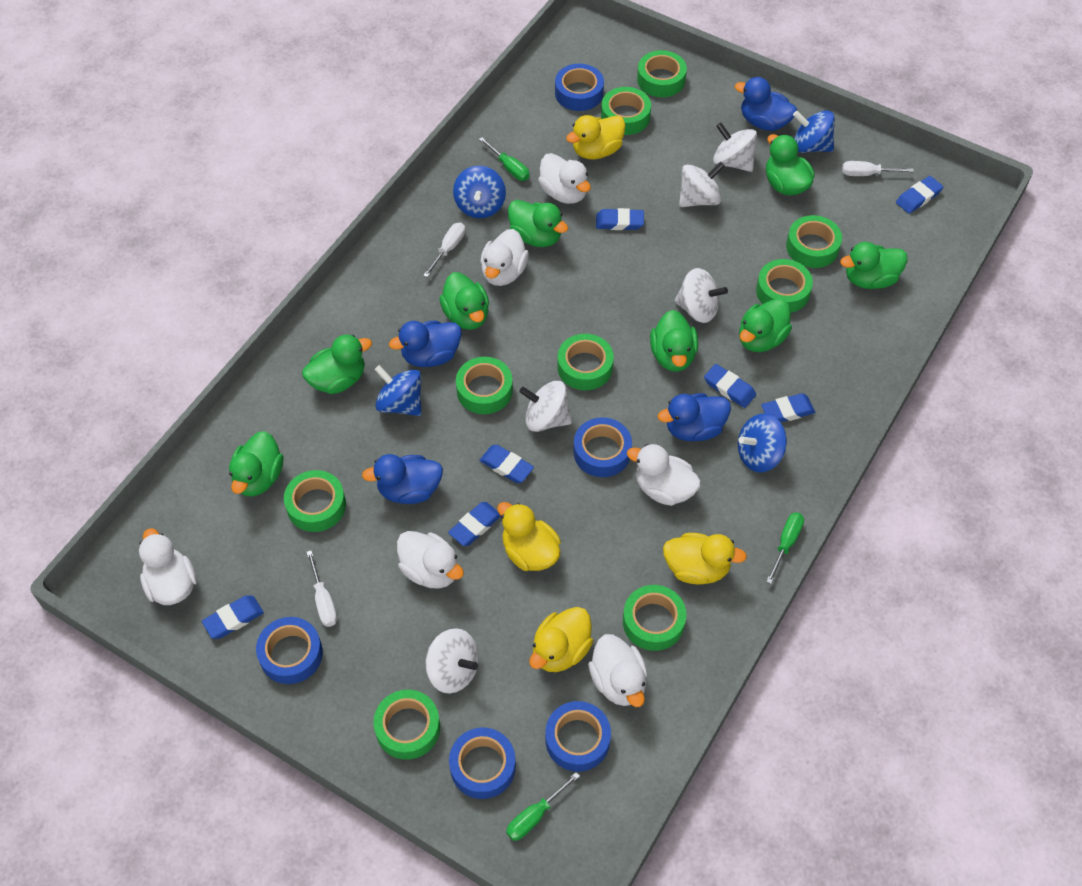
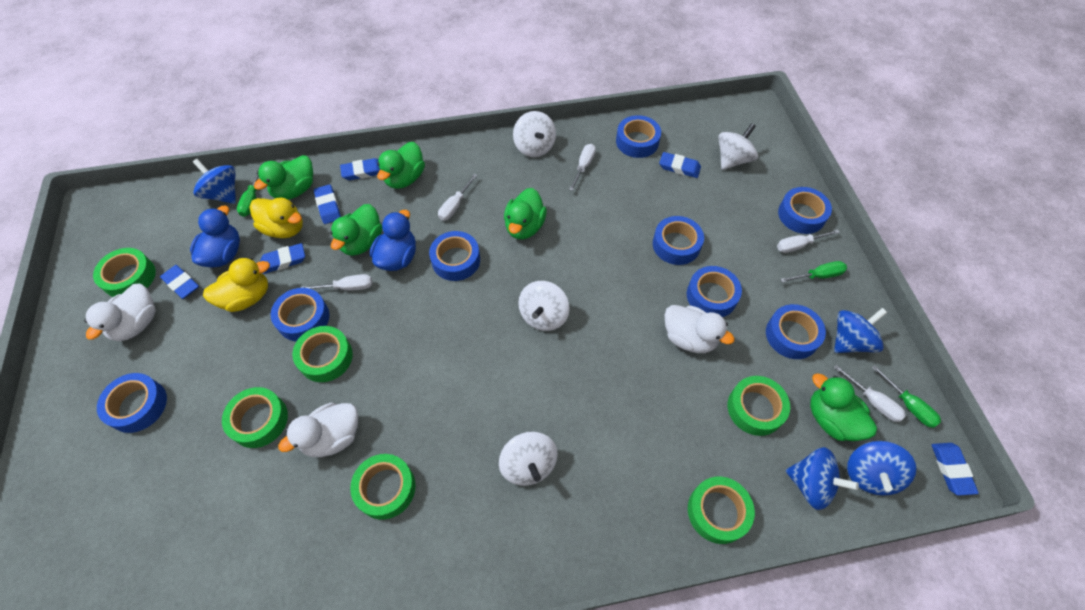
blue duck: [362,454,443,504] [389,321,462,367] [658,393,731,441] [735,77,797,131] = 4 -> [190,206,240,268] [370,210,416,271] = 2
blue eraser: [202,595,264,639] [448,502,501,546] [479,445,534,483] [596,208,644,230] [704,364,756,408] [761,393,815,422] [896,176,943,214] = 7 -> [160,265,199,299] [260,243,305,274] [314,184,341,224] [340,158,380,180] [659,152,701,178] [932,443,979,496] = 6
blue tape: [256,617,323,684] [449,728,516,799] [545,701,611,772] [555,64,604,111] [573,417,632,477] = 5 -> [97,373,167,433] [271,288,329,341] [429,231,480,281] [616,115,661,158] [653,216,704,265] [687,266,742,317] [766,304,826,359] [778,187,832,234] = 8
green duck: [229,431,284,496] [302,334,372,394] [439,272,489,330] [508,200,568,247] [650,310,698,372] [739,298,792,352] [766,134,815,195] [840,242,908,289] = 8 -> [254,155,313,200] [330,204,382,256] [377,142,425,189] [504,188,547,239] [810,373,877,441] = 5
green tape: [284,470,346,532] [373,690,440,760] [456,357,513,414] [557,334,614,390] [601,87,651,135] [623,585,686,651] [637,50,687,97] [756,259,813,313] [786,215,842,268] = 9 -> [93,248,156,297] [222,387,288,448] [292,326,353,382] [350,454,416,520] [688,477,755,544] [728,376,790,436] = 6
white duck: [139,528,197,605] [397,531,464,589] [480,229,529,286] [538,153,591,204] [588,634,647,707] [627,444,701,506] = 6 -> [84,284,156,341] [278,403,358,457] [664,305,735,353] = 3
white screwdriver: [307,550,337,627] [423,223,465,277] [842,161,914,176] = 3 -> [301,274,372,291] [438,174,478,221] [569,144,596,191] [777,229,840,253] [834,365,906,422] = 5
white spinning top: [426,628,479,693] [519,381,572,432] [674,268,728,323] [679,162,725,207] [713,123,757,172] = 5 -> [499,431,558,486] [513,111,556,157] [518,281,570,331] [718,123,758,170] = 4
yellow duck: [497,502,561,571] [529,607,593,672] [566,115,625,160] [663,533,747,584] = 4 -> [203,258,270,312] [250,198,303,238] = 2

